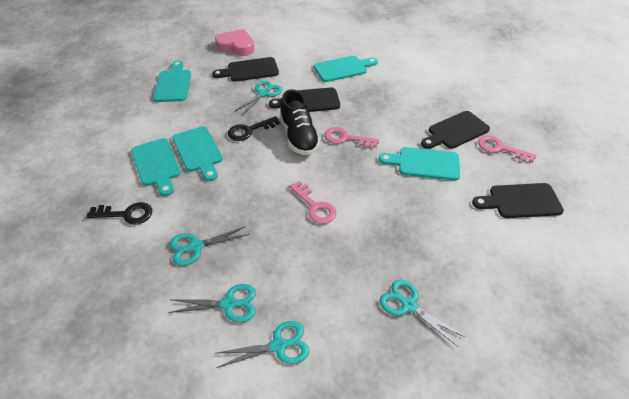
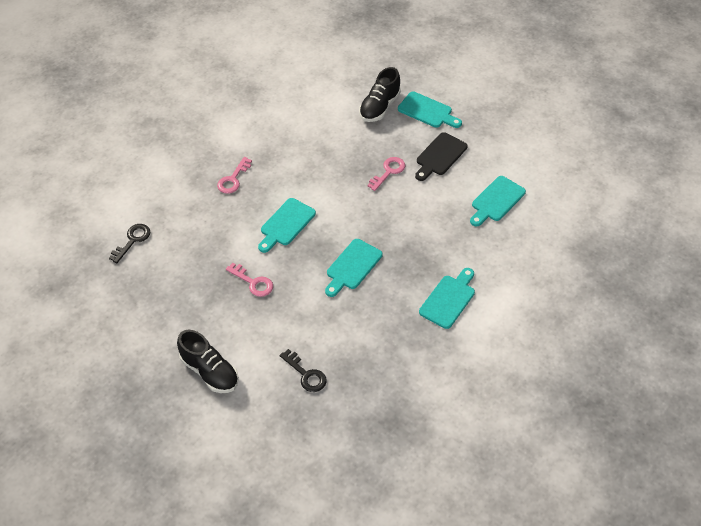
black cutting board: [212,57,279,82] [269,87,340,112] [421,111,490,149] [472,183,564,218] = 4 -> [415,132,468,181] = 1
black shoe: [280,89,320,155] = 1 -> [177,330,239,393] [359,67,401,122] = 2
pink heart: [215,29,255,56] = 1 -> none = 0
turquoise scissors: [168,284,256,322] [170,226,249,266] [216,321,309,368] [234,81,282,115] [380,280,465,347] = 5 -> none = 0

